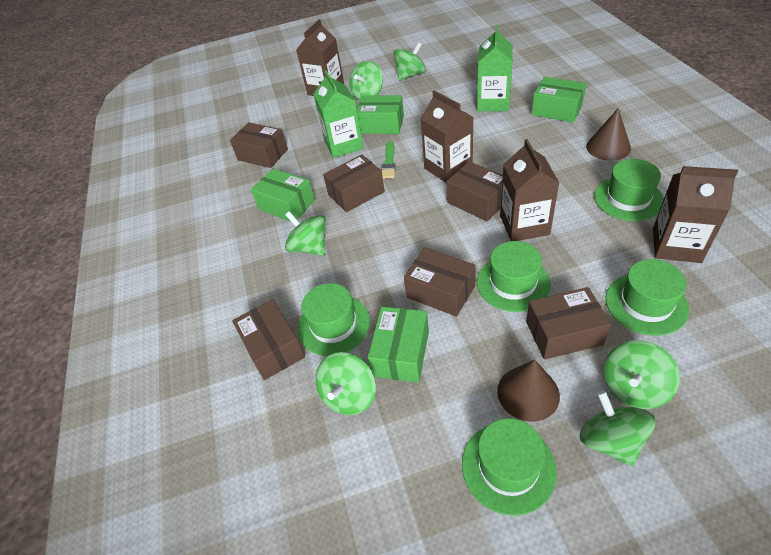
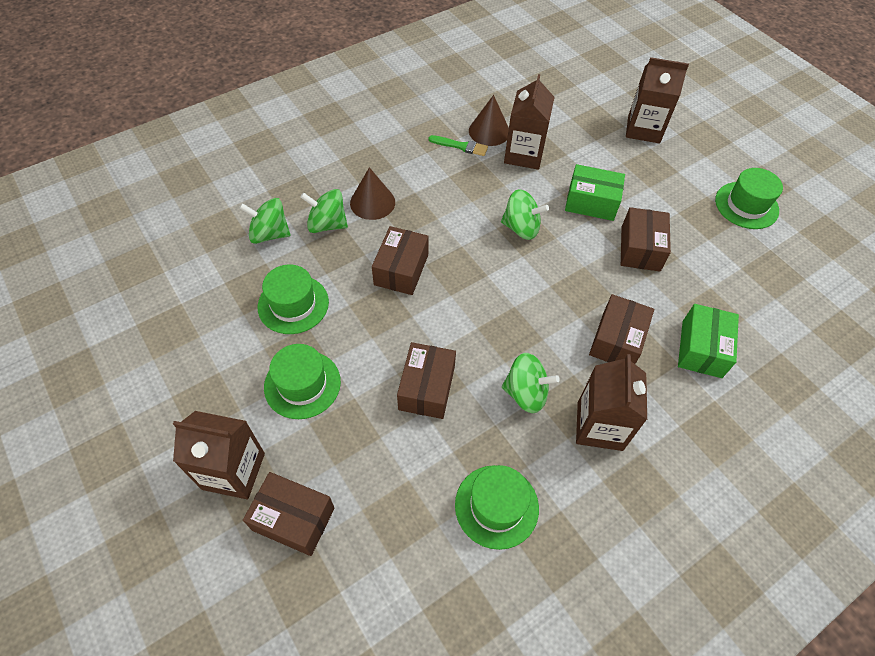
brown box: [230,122,288,168] [232,299,305,380] [323,154,385,212] [404,248,476,317] [446,161,503,221] [526,287,611,360] = 6 -> [243,472,335,556] [372,226,429,295] [397,342,456,419] [589,294,654,364] [621,207,671,272] = 5
green box: [251,168,315,222] [357,95,404,134] [368,307,429,383] [532,77,586,122] = 4 -> [565,164,625,221] [678,304,739,378] = 2
green carton: [313,70,363,158] [477,26,513,111] = 2 -> none = 0
green hat: [298,283,370,356] [462,418,557,516] [477,241,551,312] [594,159,664,221] [605,259,689,336] = 5 -> [258,264,329,334] [264,344,341,419] [455,465,539,550] [715,168,783,229] = 4
green spinning top: [285,211,326,255] [315,352,376,415] [349,61,383,100] [394,42,426,81] [580,391,655,466] [603,340,680,409] = 6 -> [239,198,291,244] [301,189,348,233] [501,189,549,240] [502,353,560,413] = 4

